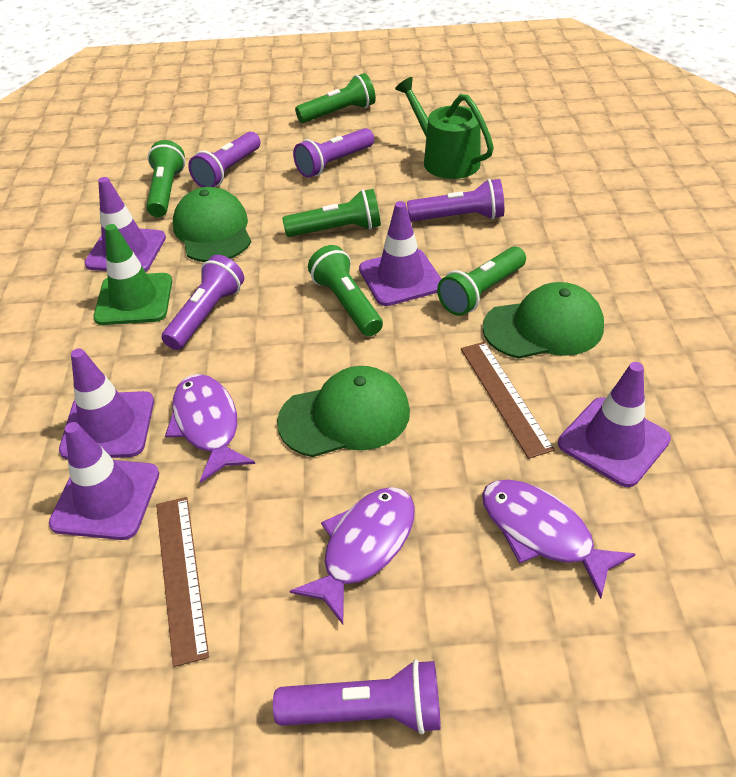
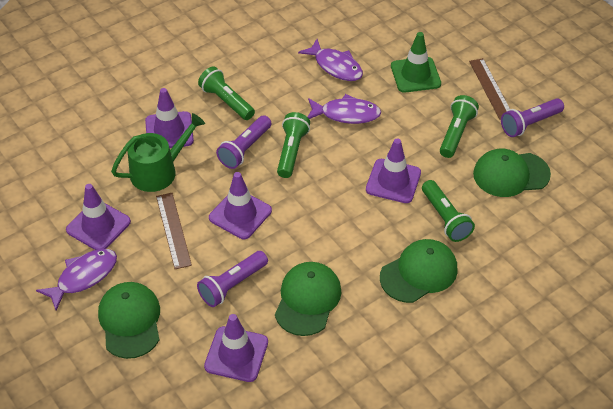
green cap: [173,187,251,262] [277,366,410,457] [483,282,604,359] = 3 -> [98,282,160,359] [275,262,342,336] [380,239,458,303] [473,149,551,197] = 4
green flashlight: [146,140,185,217] [282,189,381,237] [295,73,376,123] [308,245,383,336] [437,247,526,316] = 5 -> [198,66,255,120] [277,112,310,178] [422,180,475,242] [440,95,479,158] = 4
purple flashlight: [162,255,244,350] [188,132,261,187] [273,659,441,734] [293,128,374,178] [407,179,504,221] = 5 -> [197,251,268,307] [216,115,272,169] [501,98,564,137] = 3

